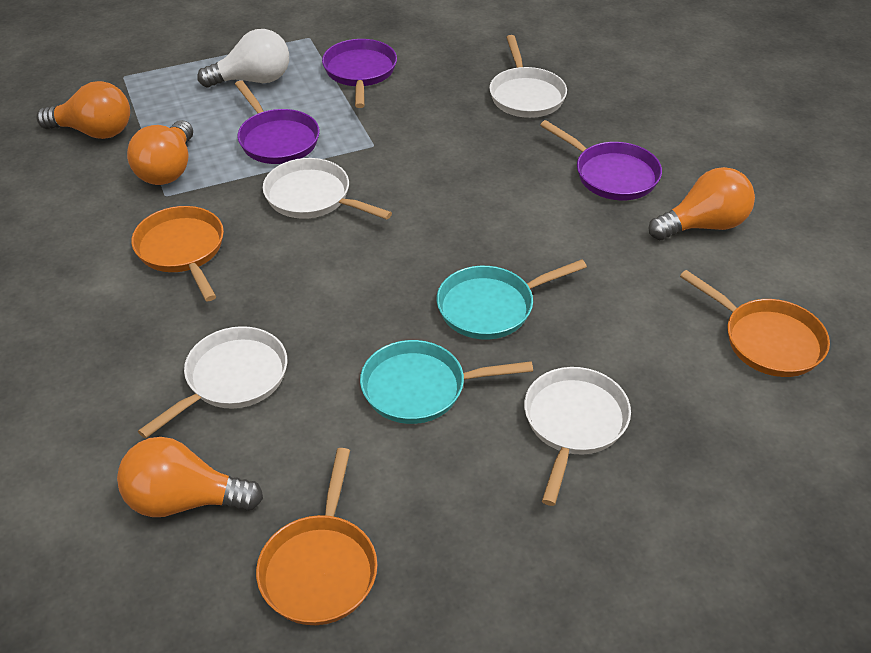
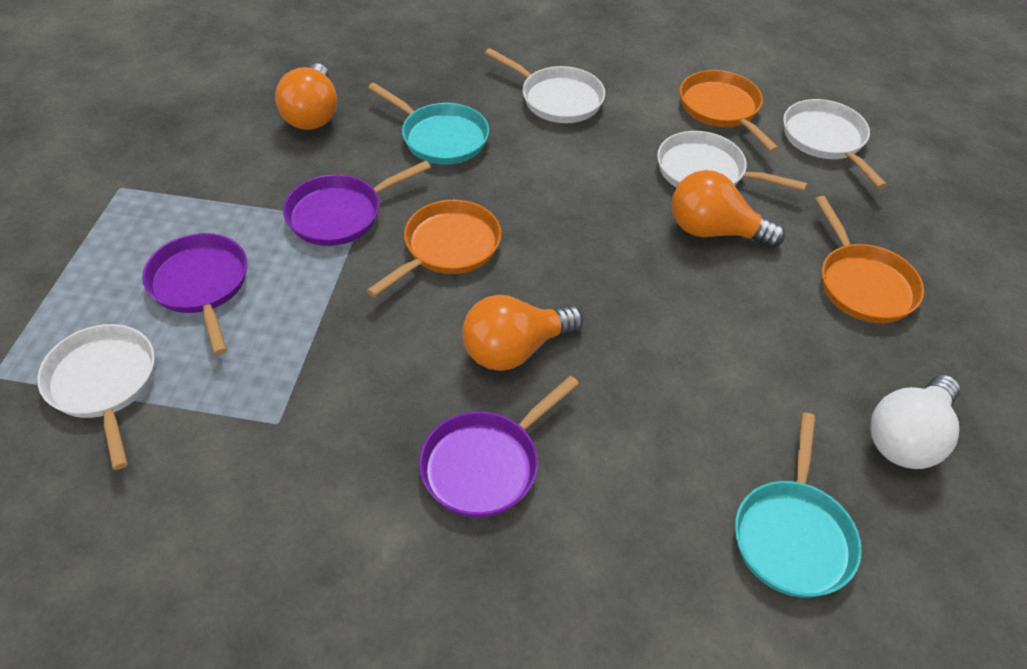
orange light bulb: [37,81,130,139] [117,437,263,517] [127,120,193,185] [649,167,755,240] = 4 -> [275,63,337,130] [462,295,584,371] [672,170,785,248] = 3

